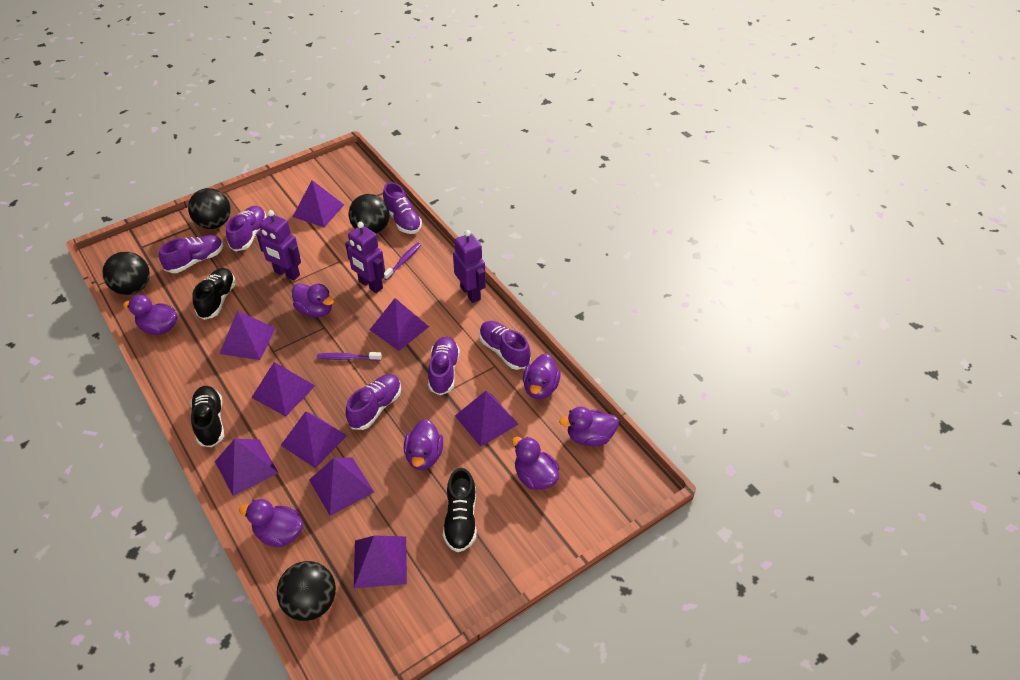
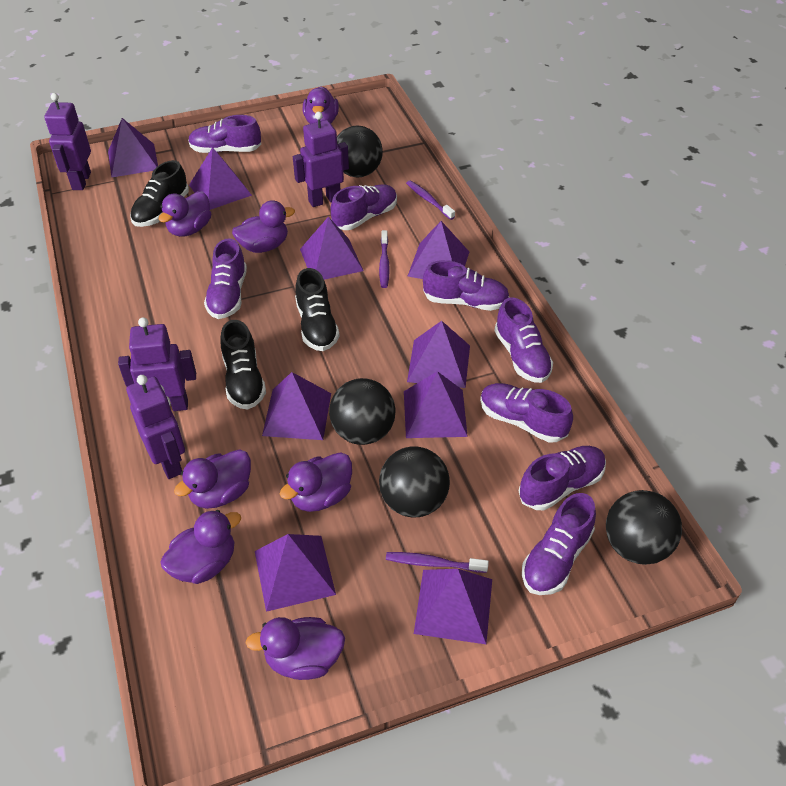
purple robot: [257,210,301,280] [345,222,385,293] [453,230,486,303] = 3 -> [44,93,91,190] [118,317,196,411] [126,375,185,479] [293,112,349,207] = 4
purple shoe: [159,235,223,273] [226,206,267,251] [346,374,401,430] [383,182,422,234] [428,336,460,395] [479,321,531,370] = 6 -> [188,115,261,153] [204,238,247,319] [331,184,397,230] [423,260,510,311] [480,383,573,443] [494,297,553,383] [519,446,606,510] [522,493,596,595] = 8
purple toothbrush: [317,352,382,361] [384,243,421,280] = 2 -> [379,230,390,288] [386,552,489,573] [406,181,455,220] = 3

